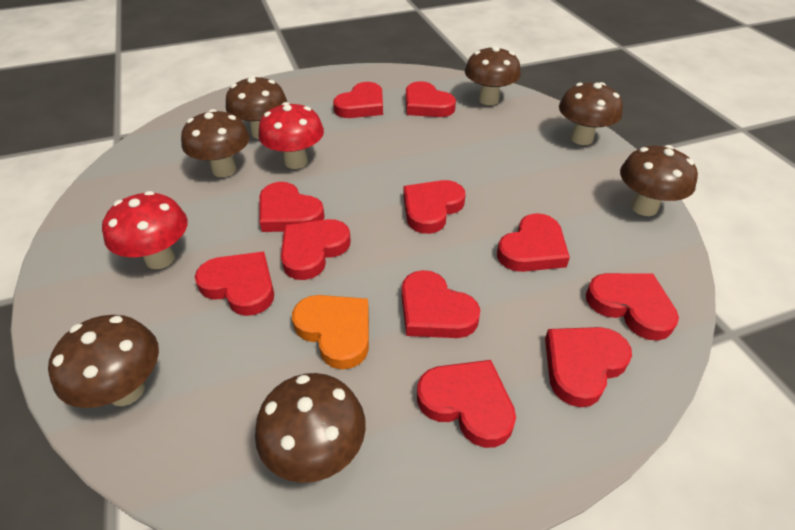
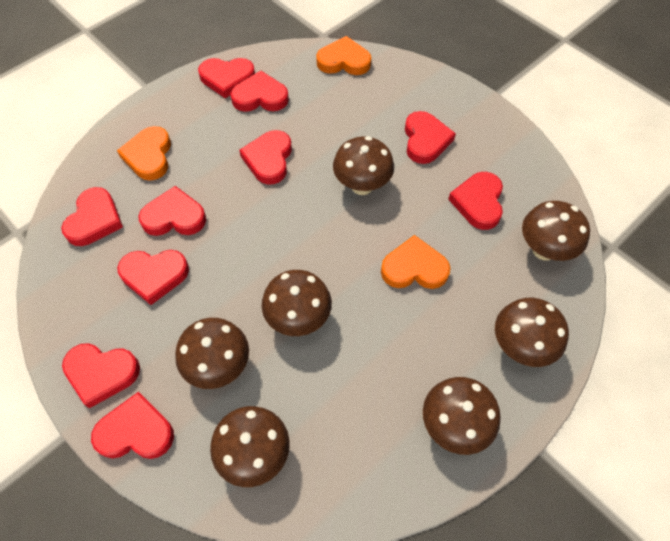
orange heart: [292,295,369,370] = 1 -> [117,126,171,181] [316,36,371,75] [381,235,450,289] = 3
red heart: [195,251,274,316] [259,182,325,232] [281,219,351,280] [333,82,383,118] [402,270,480,338] [403,180,465,234] [406,81,456,117] [417,360,516,448] [497,213,570,272] [545,327,632,407] [586,273,679,341] = 11 -> [61,187,123,246] [62,343,140,408] [91,392,174,459] [117,250,189,305] [138,186,206,236] [198,58,255,98] [230,70,289,112] [239,130,292,184] [405,111,456,164] [448,172,503,230] = 10
red mushroom: [102,191,188,269] [258,102,324,169] = 2 -> none = 0

